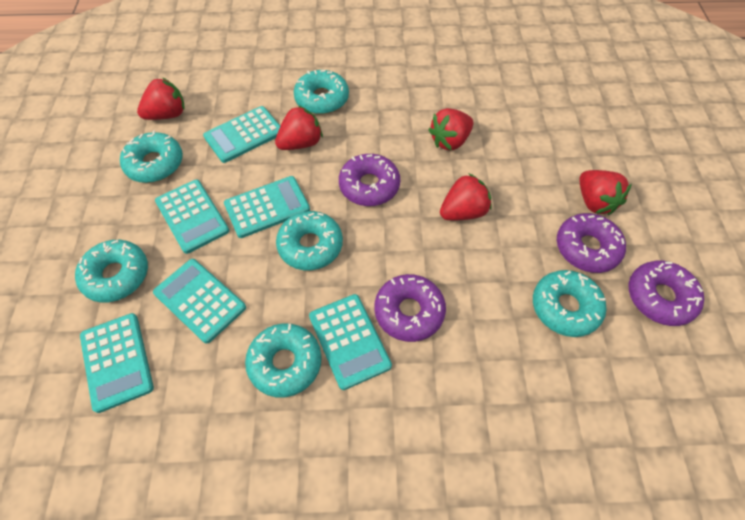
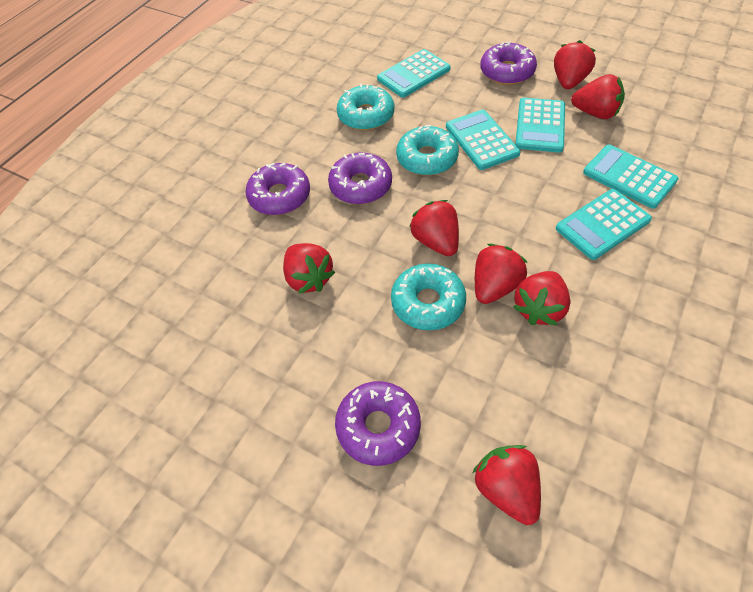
red strawberry: [137,77,184,120] [275,105,323,150] [428,108,473,151] [440,173,492,220] [579,170,632,215] = 5 -> [283,243,335,294] [409,200,459,256] [472,445,541,525] [475,244,528,304] [513,271,570,325] [554,40,596,89] [571,74,625,119] = 7
turquoise calculator: [80,313,154,413] [153,259,246,344] [155,180,229,254] [203,106,280,163] [224,176,310,238] [309,294,392,390] = 6 -> [377,49,451,98] [446,109,521,170] [515,98,565,153] [556,189,652,260] [583,145,679,209] = 5
turquoise donut: [75,240,148,303] [120,130,183,183] [245,323,322,398] [276,211,343,270] [294,70,349,114] [533,270,606,337] = 6 -> [337,84,394,130] [391,264,466,330] [396,125,459,175] = 3

